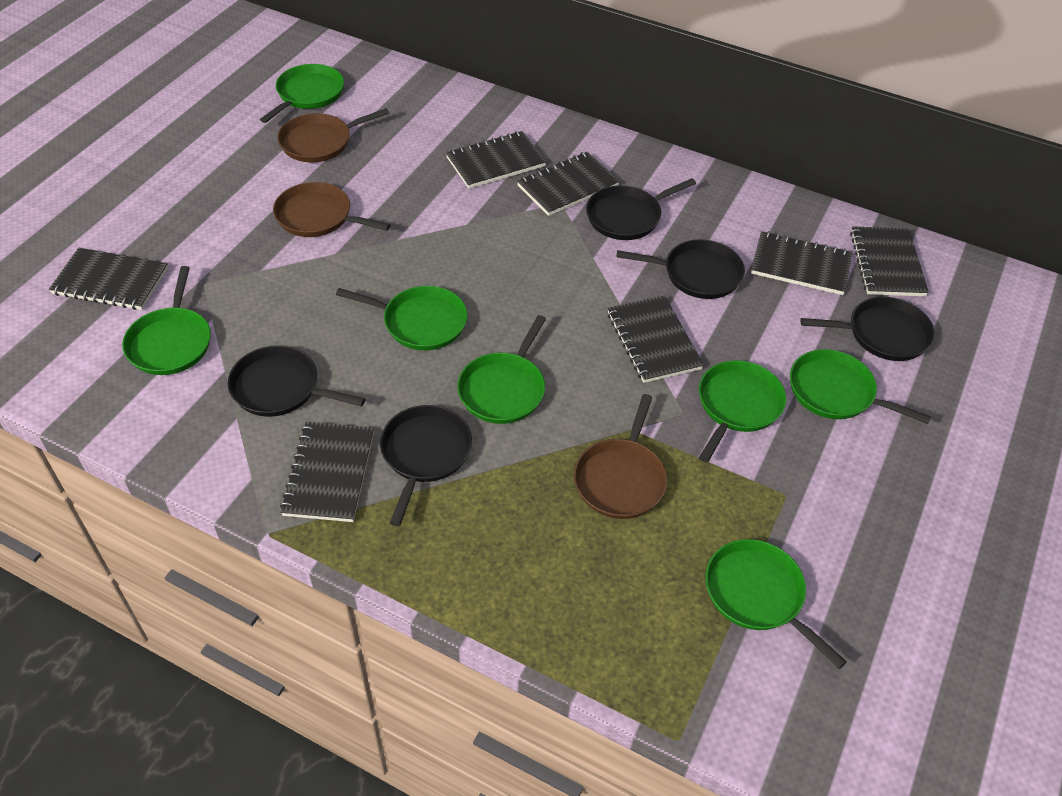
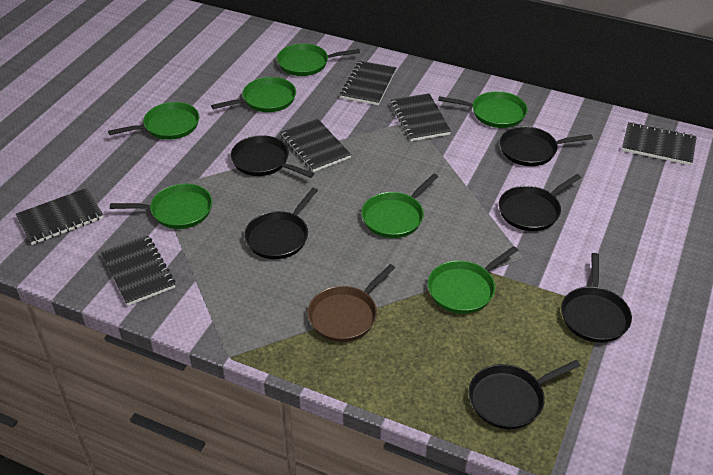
black notebook: [49,248,168,310] [280,422,374,522] [446,131,546,189] [517,152,620,216] [608,295,704,383] [751,231,852,295] [850,226,929,296] = 7 -> [16,188,103,245] [101,235,175,306] [281,118,351,172] [340,61,397,105] [391,93,451,141] [622,122,697,165] = 6
black pan: [228,345,365,417] [380,405,472,526] [586,178,696,240] [616,239,745,299] [800,297,935,361] = 5 -> [231,135,314,178] [244,188,318,259] [469,360,580,429] [499,174,581,231] [500,126,593,166] [561,253,632,343] = 6
brown pan: [273,182,390,237] [277,108,389,162] [574,394,667,519] = 3 -> [308,264,395,342] = 1

